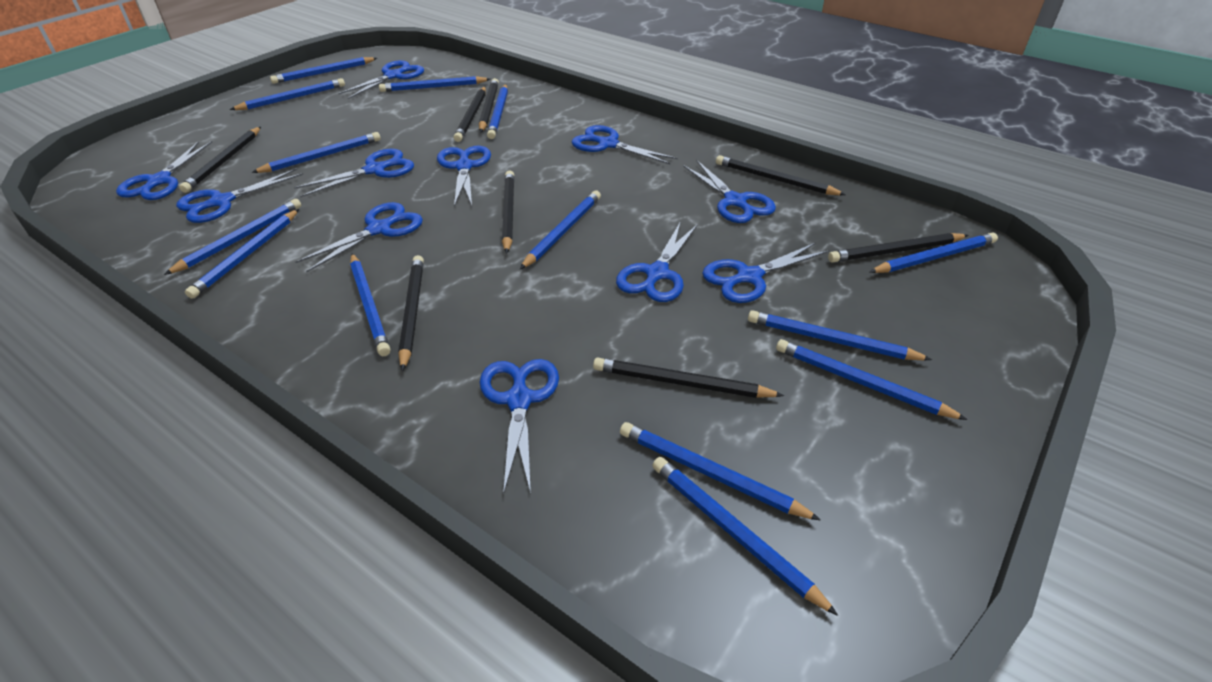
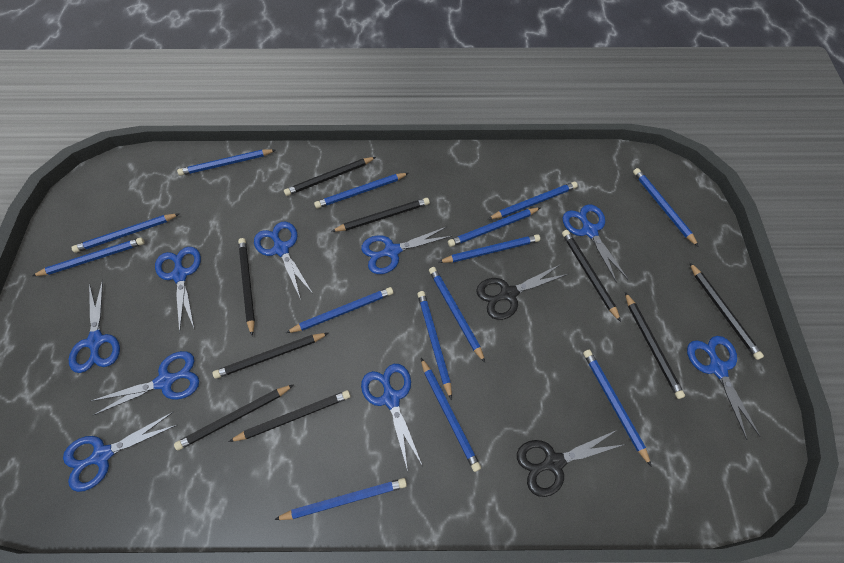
black pencil: [179,127,261,193] [398,255,424,371] [453,87,486,142] [479,78,499,133] [502,170,515,254] [593,358,784,398] [716,155,846,195] [828,233,969,263] = 8 -> [174,385,293,451] [213,333,329,379] [229,390,351,442] [238,238,255,336] [284,157,376,196] [331,198,430,232] [562,230,621,322] [625,292,685,399] [689,262,764,360] = 9
black scissors: none = 0 -> [476,264,568,320] [517,430,626,497] = 2
blue scissors: [116,141,212,200] [176,168,303,223] [294,149,414,197] [295,202,423,272] [338,60,424,99] [437,146,491,207] [480,359,559,495] [572,125,678,164] [616,221,698,302] [683,160,776,223] [702,243,829,303] = 11 -> [63,412,177,492] [69,279,120,373] [91,351,199,415] [155,247,201,333] [254,222,313,300] [361,226,452,274] [361,364,422,471] [563,204,628,283] [687,336,760,440] = 9

